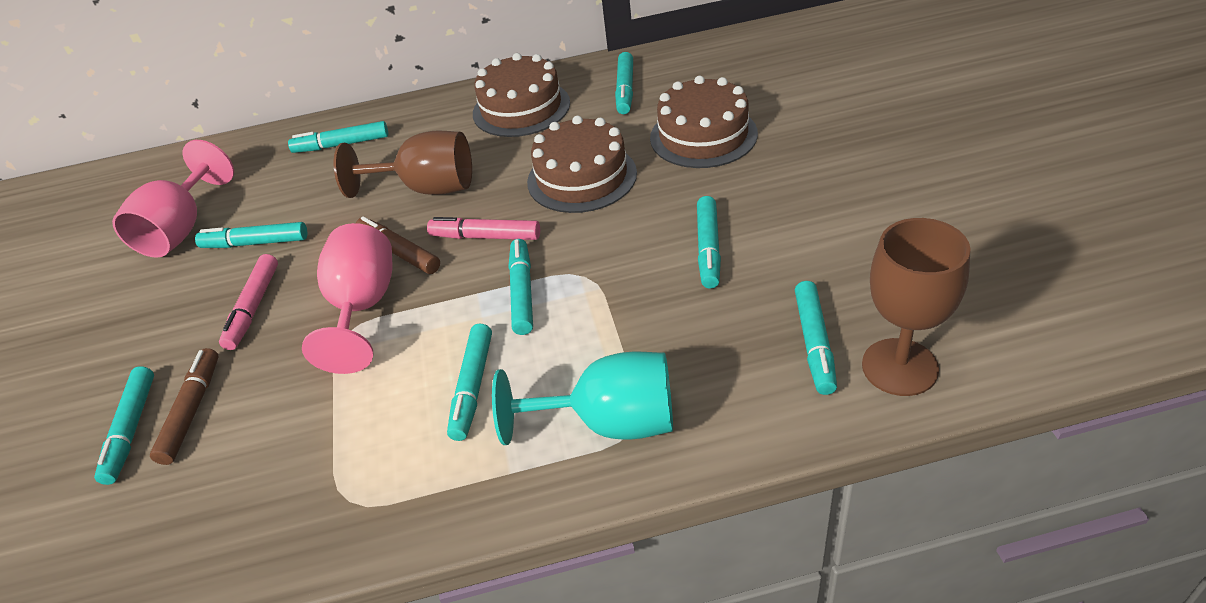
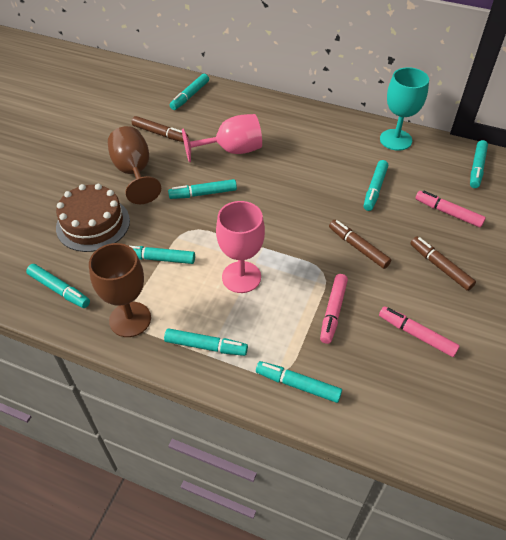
brown cake: [473,53,570,137] [527,116,637,213] [650,76,758,168] = 3 -> [56,184,130,252] = 1
brown marker: [150,348,219,465] [356,216,440,274] = 2 -> [132,116,188,142] [329,220,391,269] [410,237,476,291] = 3
pink marker: [219,254,278,350] [427,217,540,240] = 2 -> [320,274,348,344] [379,306,460,357] [415,190,486,228] = 3

